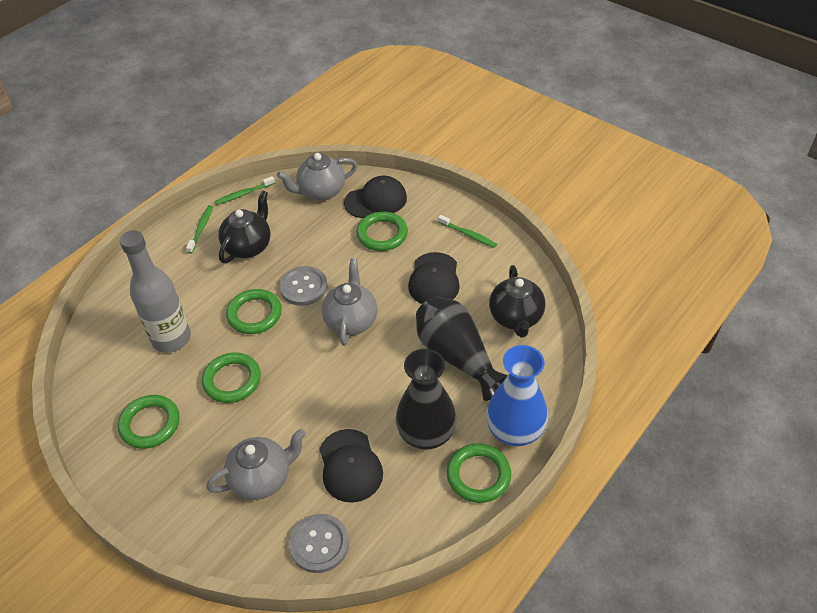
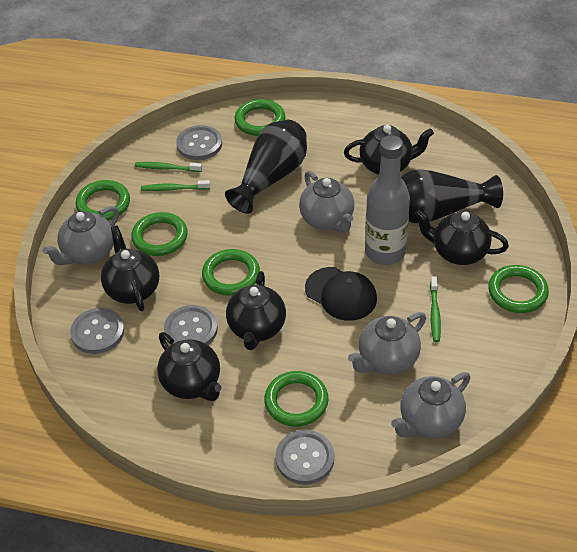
black cap: [319,429,383,502] [344,176,407,218] [408,252,460,304] = 3 -> [305,267,377,321] = 1
black teapot: [218,190,270,263] [489,265,545,337] = 2 -> [101,225,159,311] [157,332,222,401] [226,271,286,350] [344,125,434,175] [414,209,509,265] = 5
blue vase: [486,345,548,446] = 1 -> none = 0
green ring: [118,395,179,449] [202,352,261,403] [226,289,282,334] [356,212,408,251] [447,443,511,503] = 5 -> [76,180,130,221] [131,212,188,256] [202,249,260,296] [234,99,285,136] [264,371,329,427] [488,265,549,313] = 6
grey button: [279,266,328,306] [289,514,349,573] = 2 -> [70,308,124,354] [164,305,218,345] [176,125,222,160] [275,430,334,485] = 4
grey teapot: [206,429,306,500] [277,153,357,201] [322,258,377,346] = 3 -> [43,206,119,265] [299,171,354,233] [348,312,426,375] [391,372,470,439] = 4

